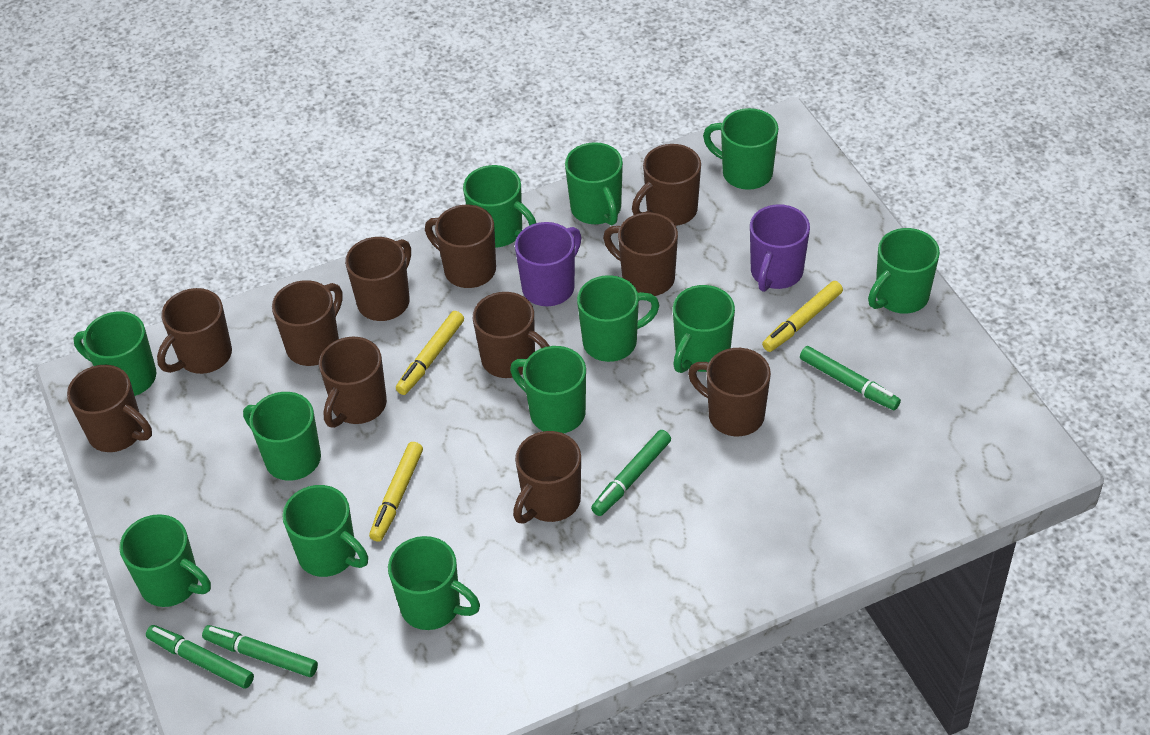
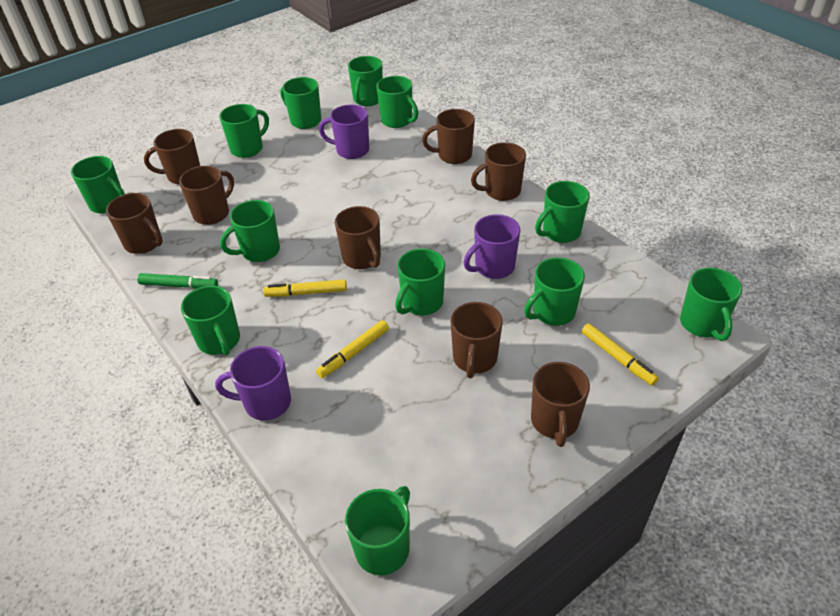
brown mug: [67,365,152,452] [157,288,232,374] [272,280,343,366] [319,337,387,428] [345,237,411,321] [425,205,496,288] [473,292,549,378] [513,431,581,524] [603,212,678,296] [632,144,701,226] [688,348,771,436] = 11 -> [106,193,163,254] [144,129,200,185] [179,166,234,225] [335,206,381,269] [422,109,475,164] [451,302,503,378] [471,142,526,201] [531,362,590,447] = 8
green marker: [146,625,254,689] [202,625,318,677] [591,430,671,516] [800,346,901,410] = 4 -> [137,273,218,289] = 1
purple mug: [515,222,581,306] [750,204,810,292] = 2 -> [215,346,291,421] [319,105,369,159] [463,214,520,279] = 3

